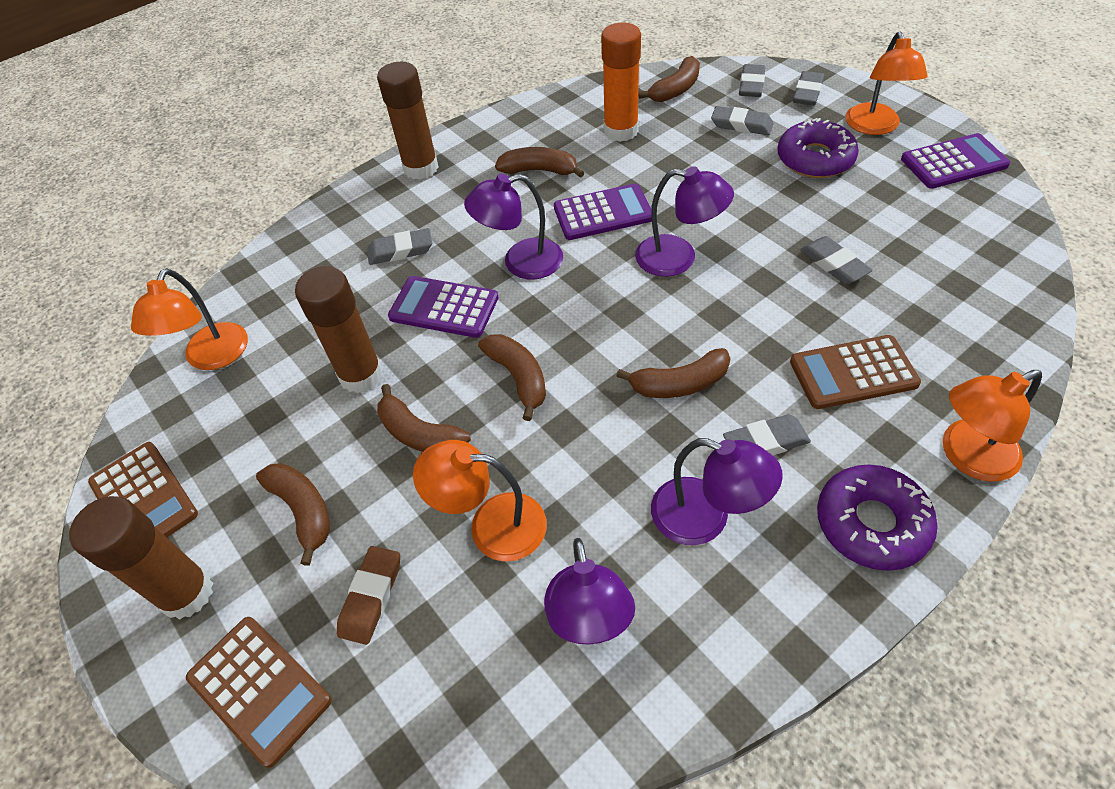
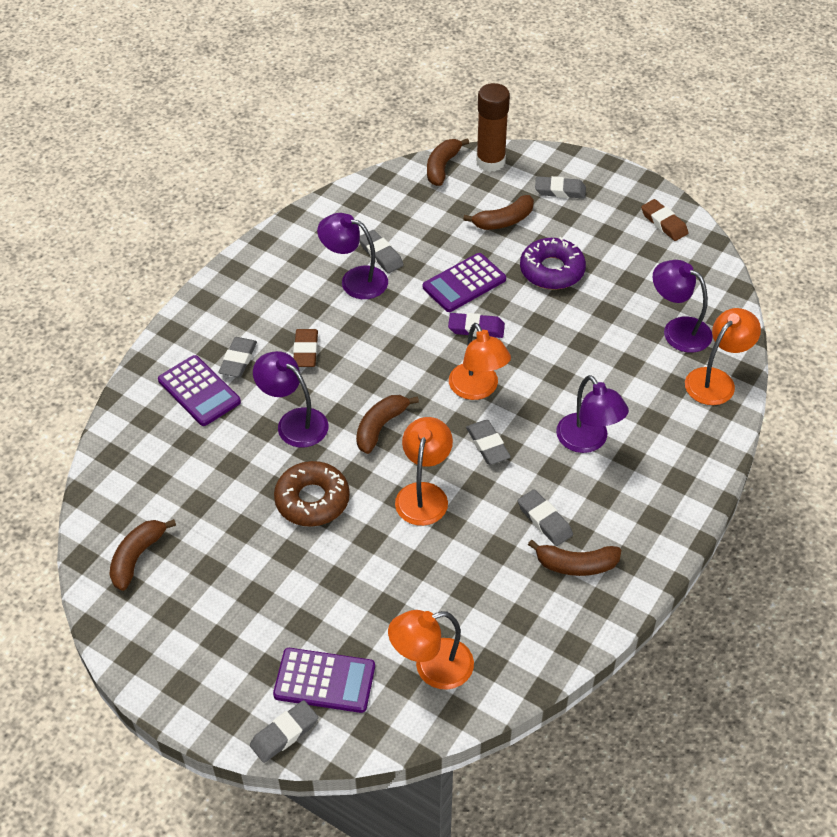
brown banana: [256,463,330,566] [377,384,471,452] [478,334,546,421] [495,147,584,178] [617,348,731,398] [638,56,700,102] = 6 -> [109,519,176,591] [356,395,419,454] [427,138,469,186] [463,195,534,230] [528,540,621,576] = 5
brown calculator: [88,442,198,538] [186,617,332,768] [790,335,921,409] = 3 -> none = 0
brown donut: none = 0 -> [274,461,350,527] = 1
brown eraser: [337,546,400,645] = 1 -> [293,329,318,367] [641,199,689,241] = 2
brown glue stick: [69,496,213,620] [295,266,383,393] [377,62,439,180] = 3 -> [476,83,510,172] = 1
orange glue stick: [601,23,641,142] = 1 -> none = 0
purple donut: [778,118,859,178] [817,464,938,571] = 2 -> [520,237,586,290] = 1
purple eraser: none = 0 -> [448,313,505,338] = 1

